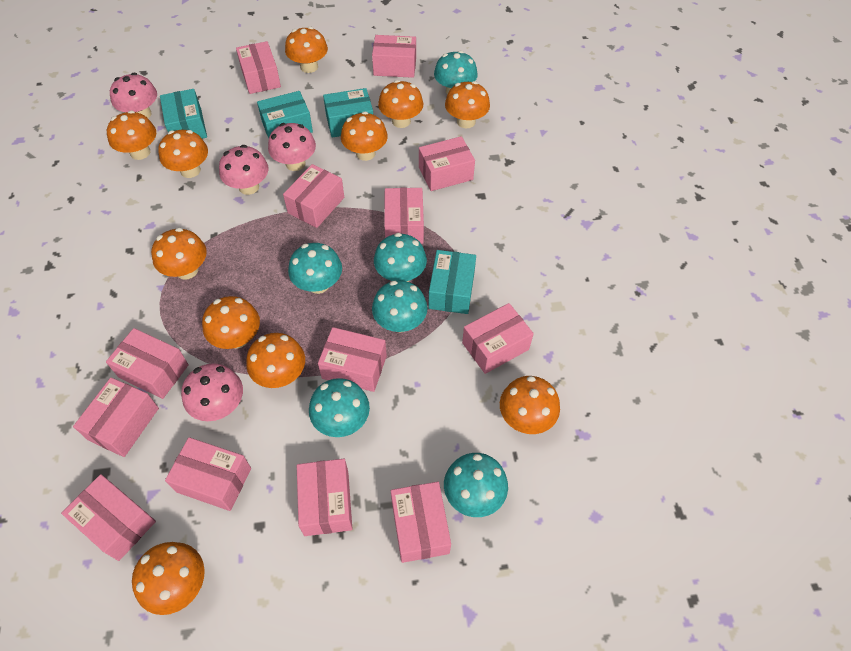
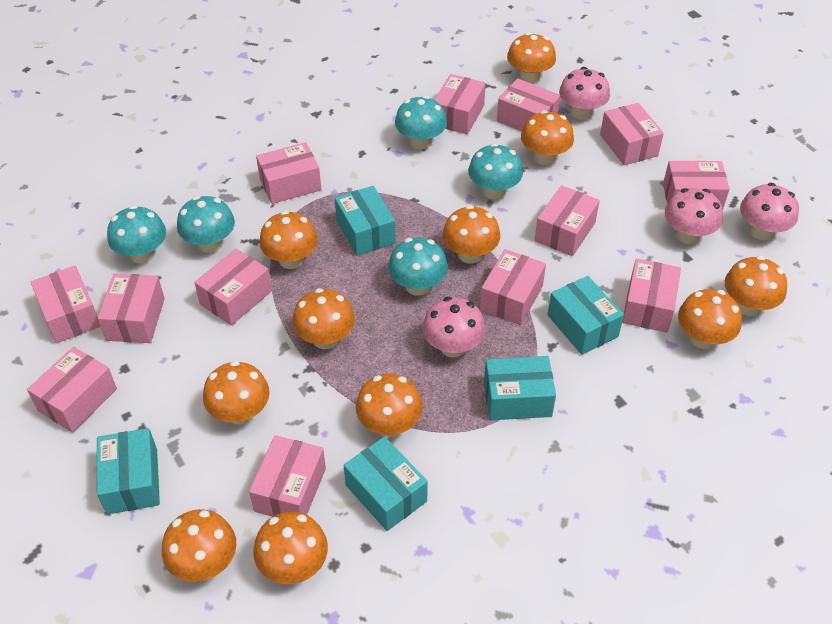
turquoise box: [160,89,207,139] [257,91,313,138] [323,88,373,138] [428,250,476,314] = 4 -> [97,428,160,515] [335,186,396,256] [344,437,428,531] [484,356,556,420] [547,276,624,355] = 5
turquoise mushroom: [288,243,342,294] [309,378,370,437] [372,281,428,333] [374,233,427,282] [434,51,478,95] [444,453,508,517] = 6 -> [107,205,166,264] [177,196,235,253] [388,237,448,296] [395,96,447,149] [468,143,523,199] = 5

